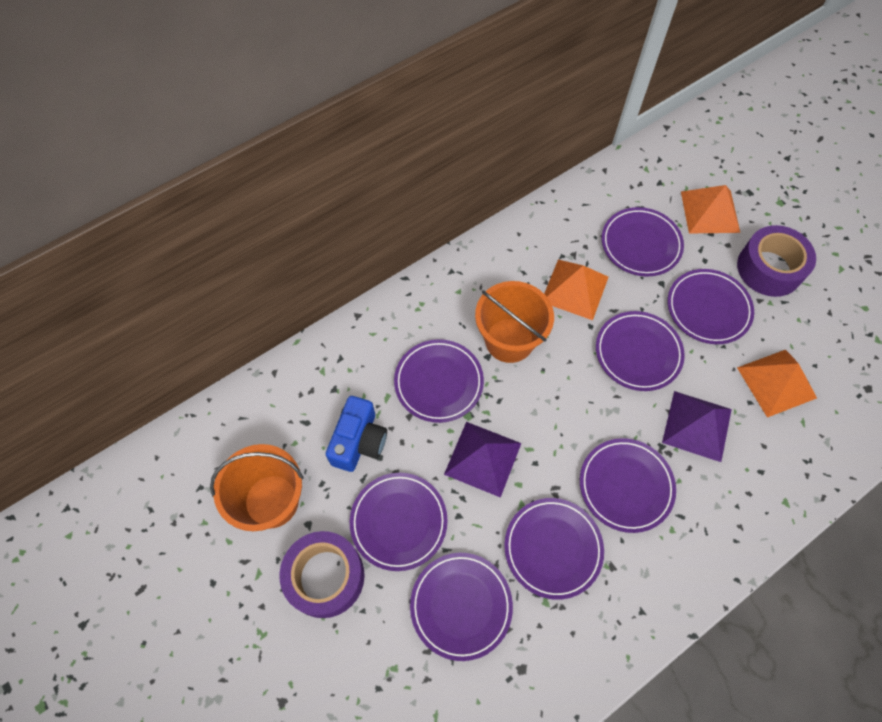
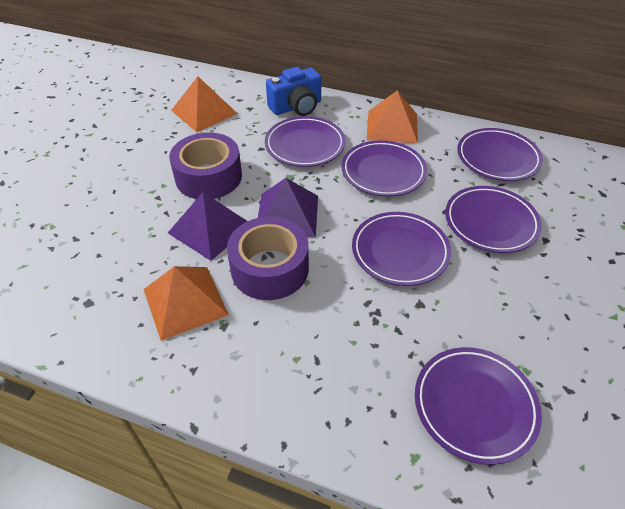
orange bucket: [210,444,304,531] [475,281,554,363] = 2 -> none = 0
purple plate: [350,473,448,571] [394,339,484,423] [410,553,513,661] [504,498,604,600] [580,438,676,533] [596,311,685,391] [602,207,684,277] [668,269,754,344] = 8 -> [265,116,346,167] [342,140,427,197] [352,212,451,286] [415,347,542,465] [445,186,542,253] [457,128,543,181] = 6

